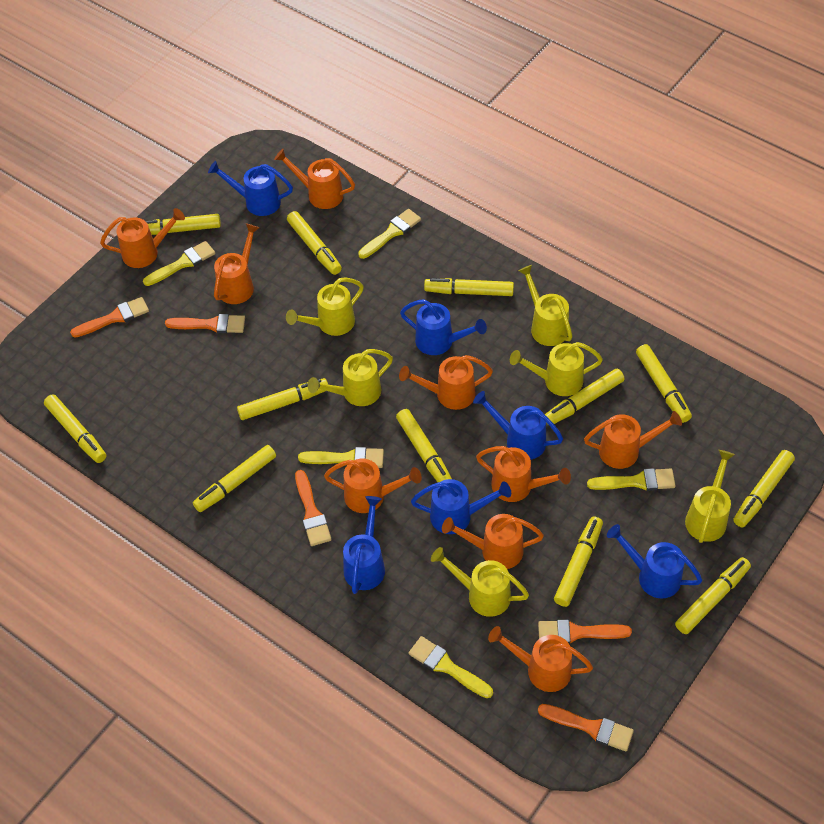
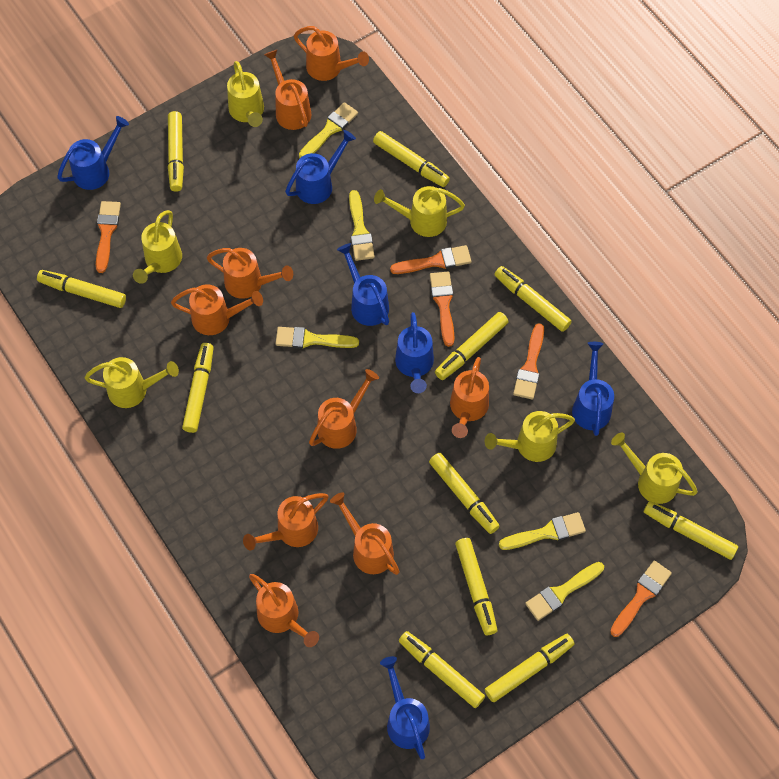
yellow marker: [44,394,107,463] [146,214,221,235] [193,445,276,512] [237,378,328,420] [287,211,342,275] [396,409,452,482] [424,278,514,296] [545,369,624,424] [554,517,603,607] [636,344,692,423] [675,557,751,634] [734,450,795,527] = 12 -> [37,270,126,308] [168,111,184,192] [182,343,214,433] [373,131,450,187] [399,631,485,708] [429,453,499,534] [435,312,509,380] [455,538,497,635] [485,634,574,702] [494,266,572,332] [644,501,738,560] = 11

